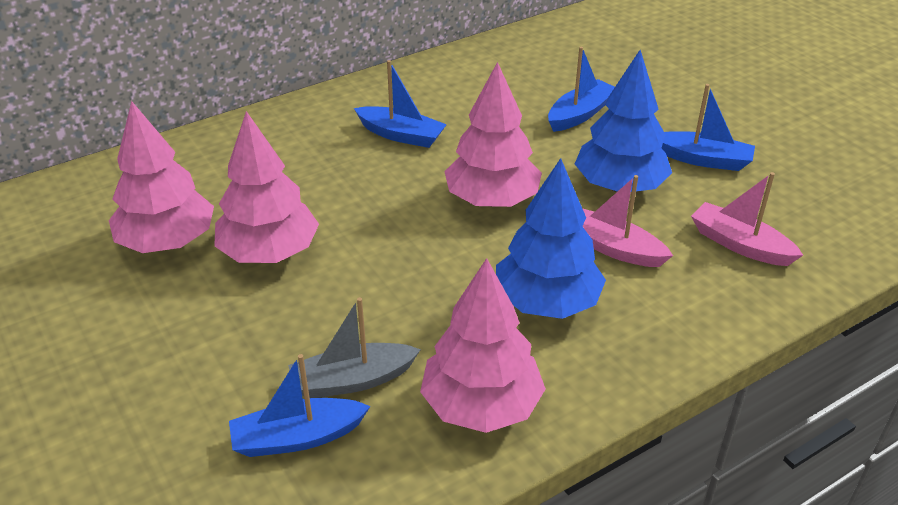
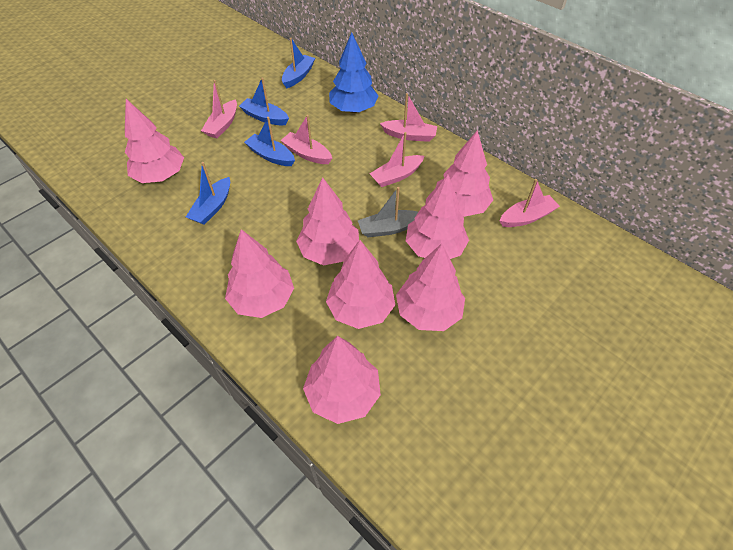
blue tree: [496,158,606,319] [575,50,672,192] = 2 -> [329,32,379,113] = 1
pink boat: [582,175,673,267] [691,172,803,266] = 2 -> [201,80,237,138] [280,115,332,164] [370,132,424,187] [380,93,437,142] [500,179,560,227] = 5
pink tree: [109,101,214,253] [214,111,319,263] [420,258,546,433] [444,62,542,207] = 4 -> [125,99,184,183] [225,229,294,318] [296,177,359,265] [303,336,381,424] [326,240,395,329] [396,243,465,331] [406,174,469,259] [436,130,493,217] = 8

